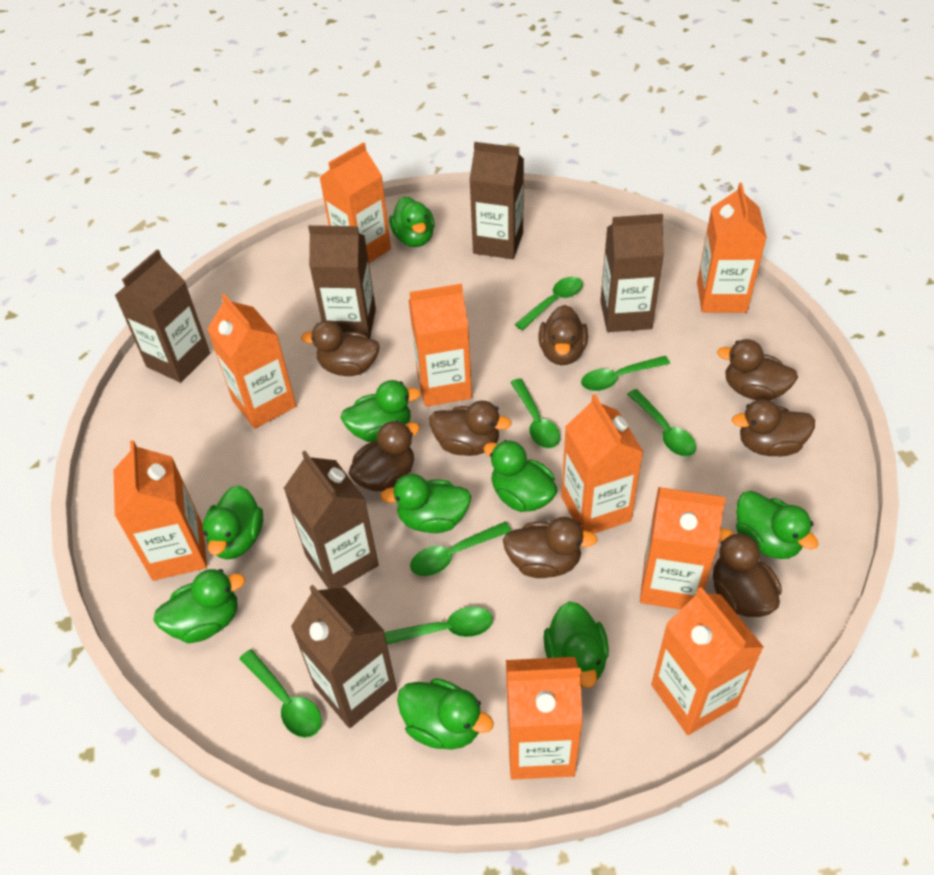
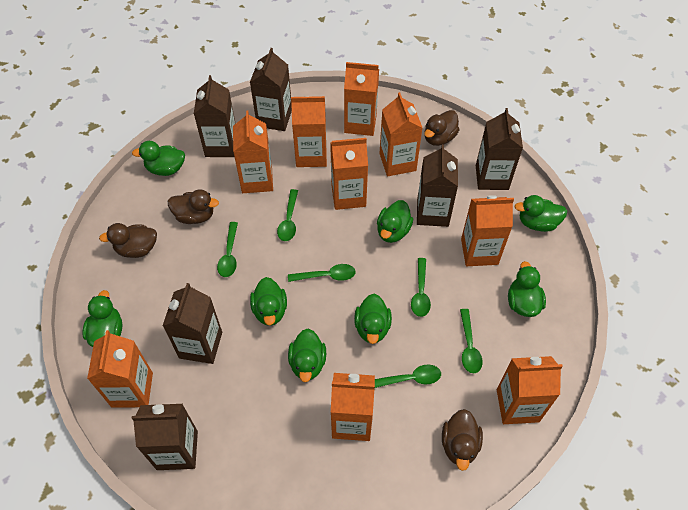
brown duck: [301,320,380,376] [349,420,420,492] [429,401,512,456] [503,517,598,578] [538,305,588,365] [713,528,782,617] [717,339,798,400] [732,399,815,456] = 8 -> [99,223,157,258] [168,189,219,224] [424,110,460,146] [442,409,483,471] = 4
green duck: [154,569,245,644] [202,485,263,560] [341,380,421,442] [380,474,471,533] [389,196,435,247] [397,678,494,750] [483,440,557,512] [544,601,609,688] [736,491,819,559] = 9 -> [82,290,123,347] [132,141,185,176] [250,277,287,326] [288,328,326,382] [354,294,392,344] [377,200,413,243] [508,261,546,317] [514,195,567,232] = 8
green spoon: [239,649,322,738] [384,607,493,645] [410,522,512,576] [510,378,560,449] [515,277,583,330] [581,356,670,391] [627,389,696,457] = 7 -> [217,222,238,277] [277,189,298,241] [288,264,356,282] [375,365,441,388] [411,258,431,317] [460,309,483,373] = 6

